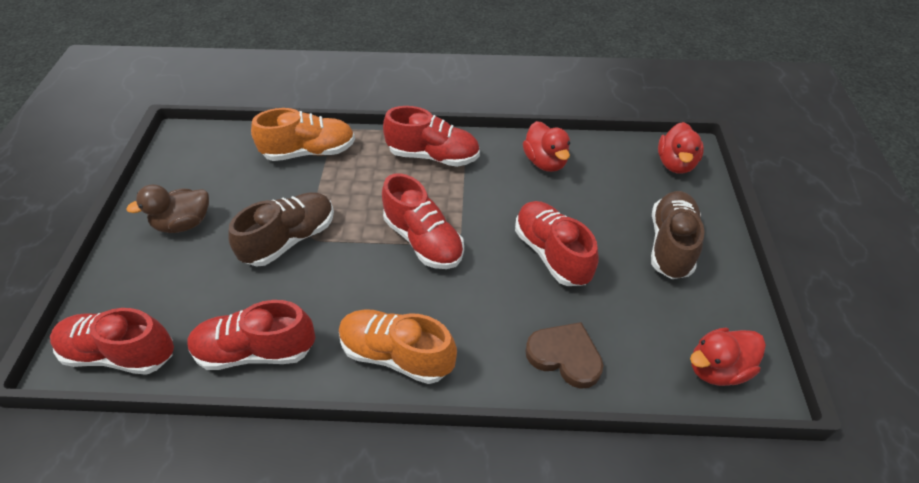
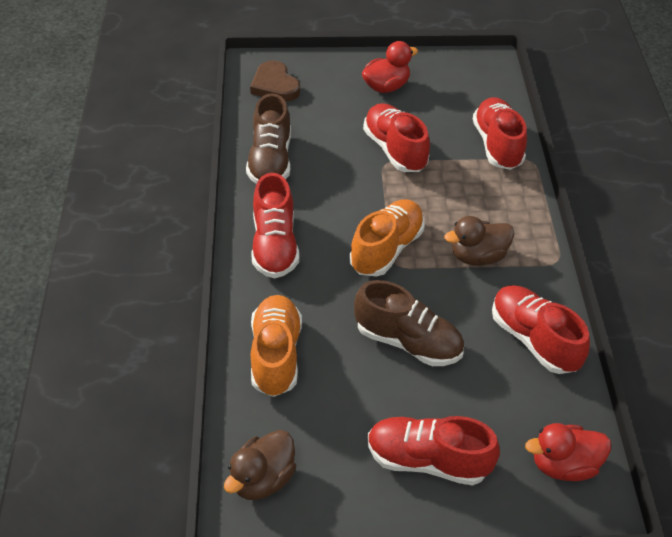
brown duck: [126,185,209,233] = 1 -> [224,430,296,500] [444,216,514,266] = 2
red duck: [523,121,570,172] [658,122,704,174] [690,328,766,386] = 3 -> [362,41,418,93] [525,423,611,481] = 2

